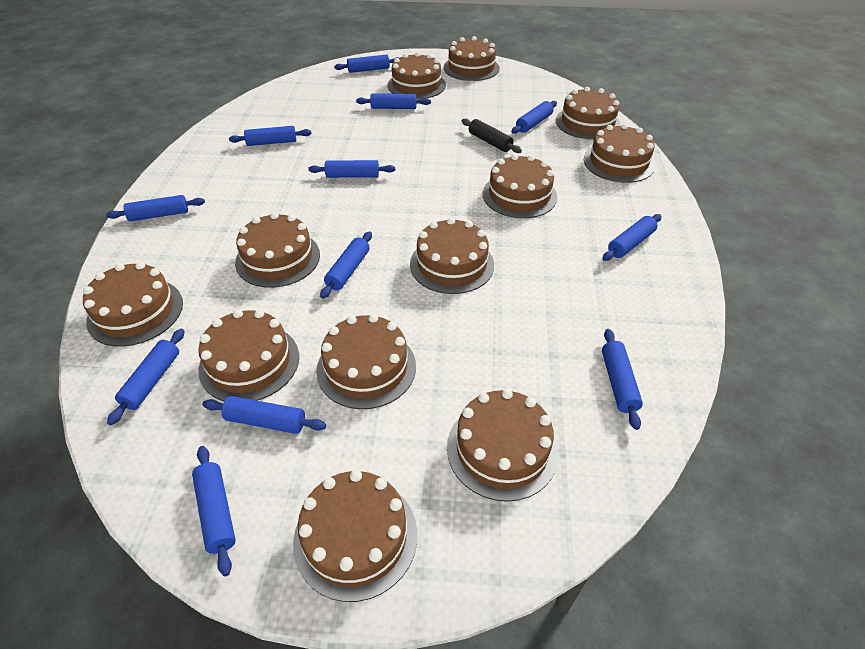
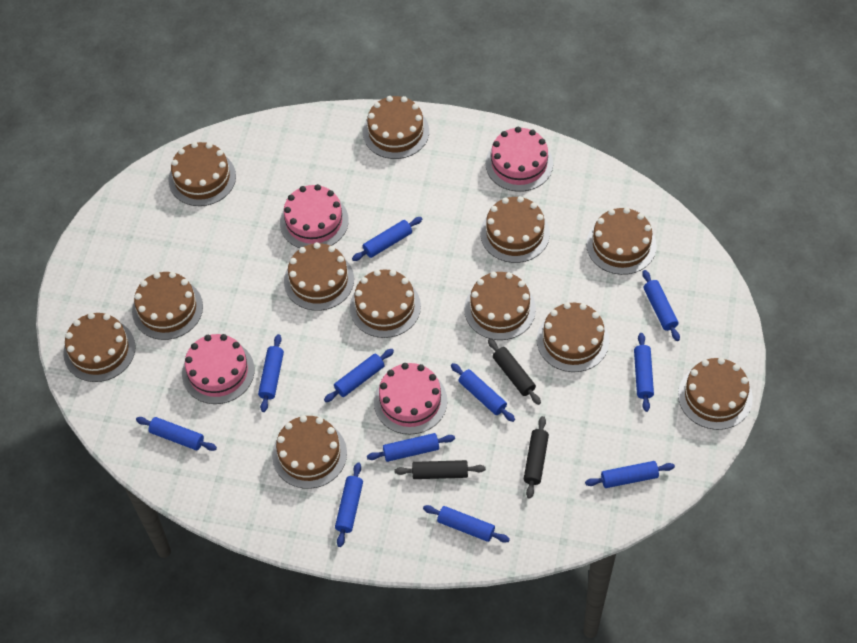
black rolling pin: [462,118,522,153] = 1 -> [395,460,486,479] [488,339,541,405] [524,416,549,499] = 3
blue rolling pin: [106,195,205,221] [107,329,184,425] [192,446,236,576] [202,396,326,434] [229,126,311,146] [308,160,395,178] [320,232,372,299] [334,55,399,73] [356,93,431,109] [511,101,557,134] [602,214,662,261] [602,329,643,430] = 12 -> [136,417,217,451] [258,334,284,412] [324,349,394,402] [335,462,363,547] [352,217,422,261] [367,433,455,462] [423,505,510,543] [451,363,515,422] [585,461,675,488] [634,333,654,412] [642,270,680,341] = 11
pink cake: none = 0 -> [182,334,255,404] [280,184,349,248] [374,363,447,434] [486,127,553,192] = 4

